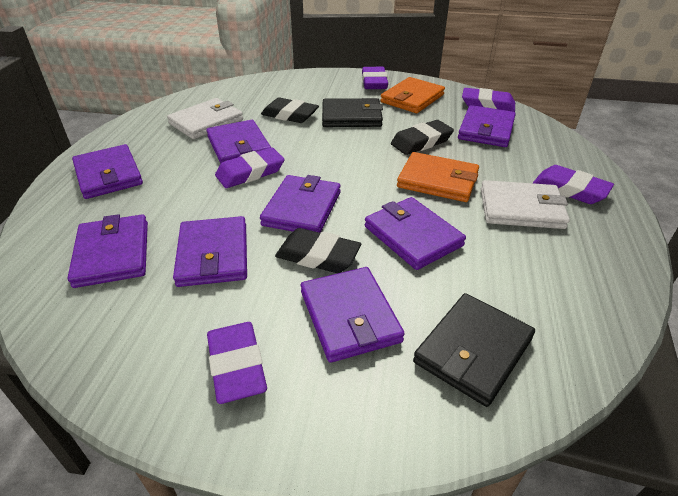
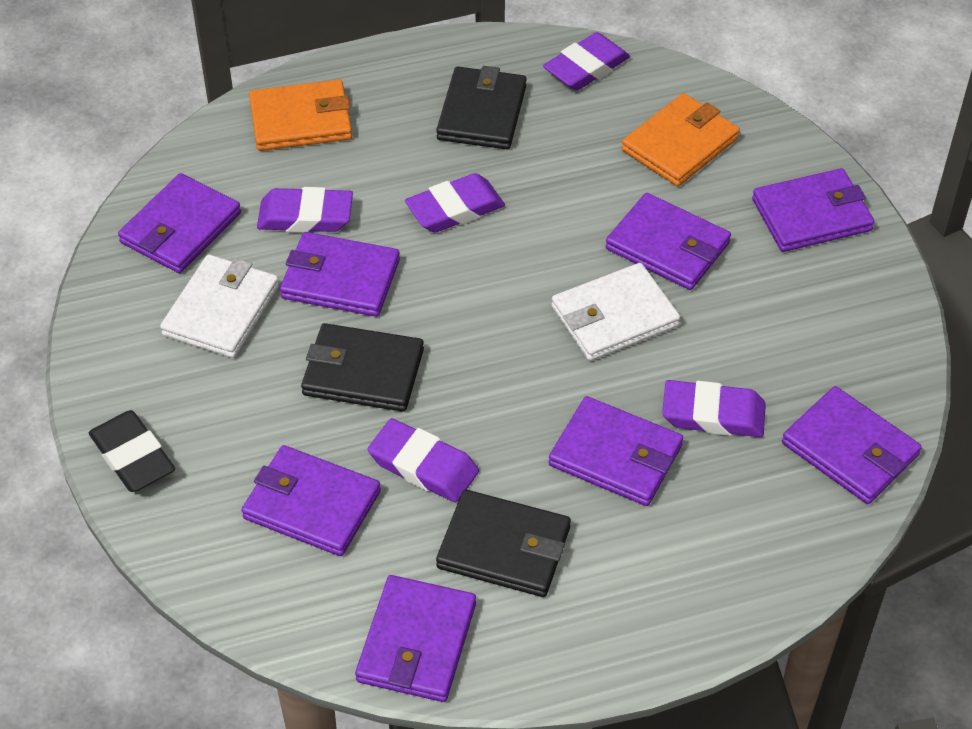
black eraser: [261,98,319,123] [275,228,361,273] [391,120,454,155] = 3 -> [89,410,175,492] = 1
black wallet: [322,98,383,127] [413,293,535,407] = 2 -> [301,323,424,412] [436,66,527,149] [436,490,571,597] = 3

